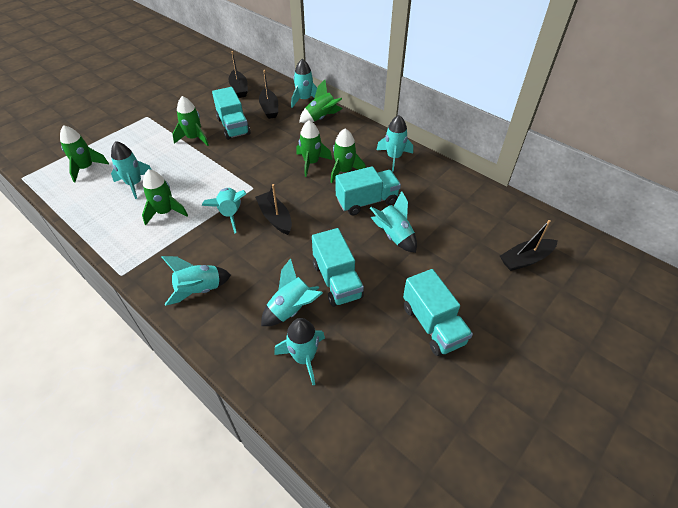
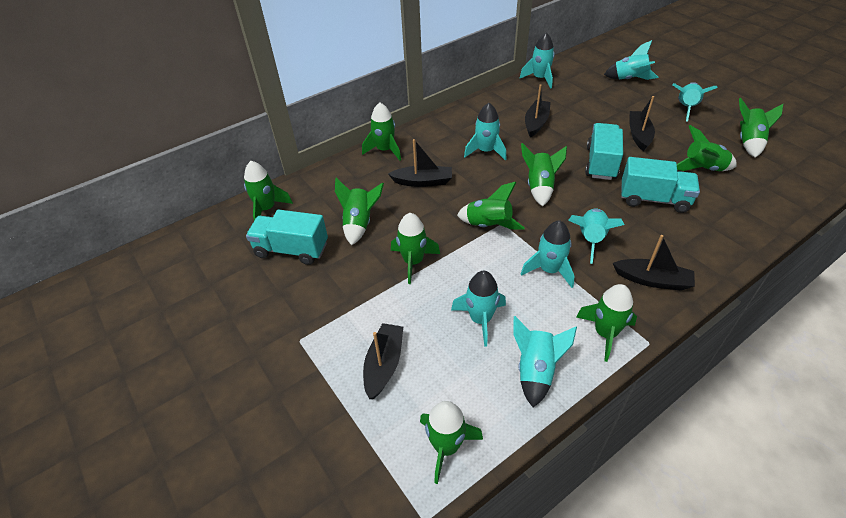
black boat: [229,51,248,98] [255,184,292,235] [259,70,278,119] [500,220,558,271] = 4 -> [363,323,403,399] [388,139,452,187] [525,84,551,137] [613,235,695,291] [629,96,655,151] = 5
green rocket: [60,125,109,182] [142,169,188,225] [173,96,209,146] [296,120,332,177] [299,80,343,123] [330,129,366,183] = 6 -> [244,161,293,220] [335,178,384,245] [362,103,401,161] [391,213,440,284] [420,401,483,484] [457,182,525,230] [521,143,567,206] [576,284,637,362] [677,125,737,171] [739,98,783,158] = 10
turquoise truck: [212,87,250,140] [312,228,364,307] [336,166,401,215] [403,269,473,356] = 4 -> [246,210,328,265] [585,123,623,180] [621,157,700,213] = 3

